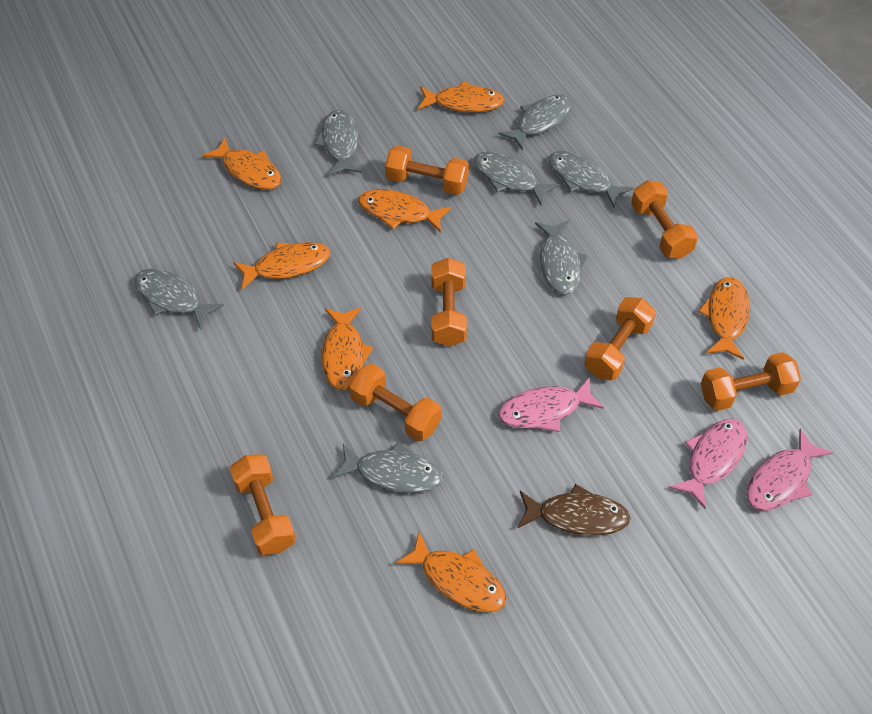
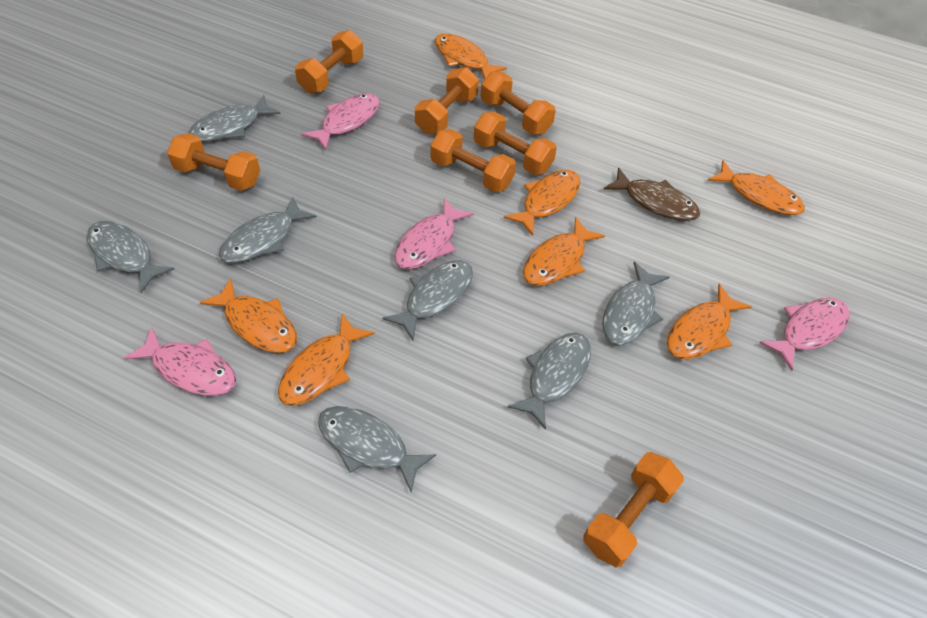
pink fish: [498,377,604,432] [669,419,747,509] [746,429,833,511] = 3 -> [124,327,236,396] [301,93,380,150] [394,198,474,270] [759,298,850,371] = 4

